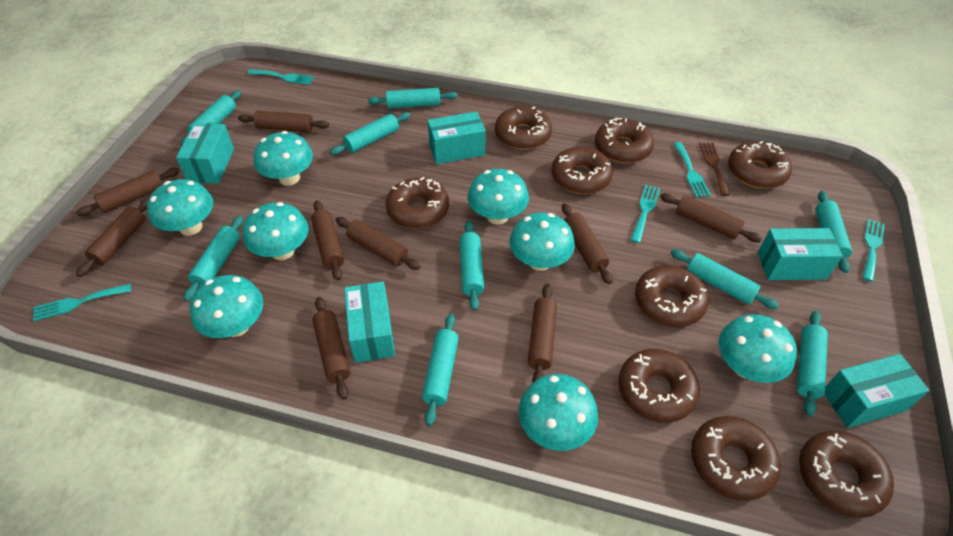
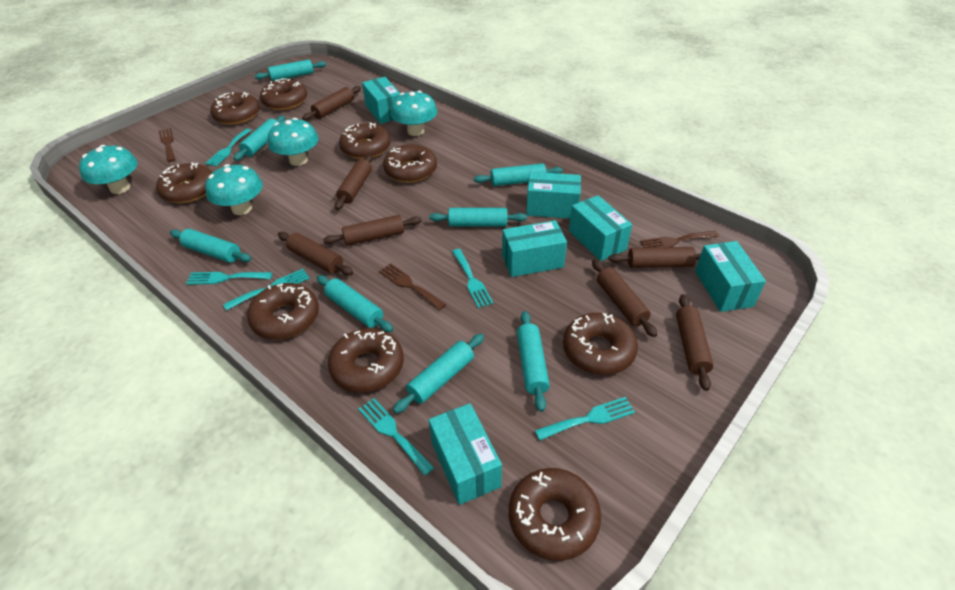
brown fork: [699,143,730,196] = 1 -> [159,128,176,162] [379,263,446,310] [640,231,719,248] = 3
brown rolling pin: [76,168,180,216] [76,198,149,277] [238,111,329,132] [311,200,344,281] [312,297,351,400] [336,217,421,270] [528,284,557,382] [562,203,612,284] [660,193,762,242] = 9 -> [278,232,353,275] [302,86,361,120] [323,215,422,246] [335,155,373,210] [592,259,657,337] [609,247,701,268] [676,294,714,391] = 7
turquoise box: [176,123,234,183] [344,281,395,363] [428,111,486,164] [758,228,843,280] [824,354,930,428] = 5 -> [362,77,400,124] [429,403,502,505] [502,220,567,277] [526,172,581,219] [569,195,632,261] [695,241,766,312] = 6
turquoise fork: [33,284,131,321] [248,69,314,85] [631,185,660,243] [674,142,711,197] [862,219,885,282] = 5 -> [186,272,272,285] [205,129,252,166] [223,269,310,311] [358,398,434,476] [452,249,494,308] [535,397,635,441] = 6
turquoise mushroom: [147,179,213,236] [190,275,263,338] [243,202,309,260] [254,131,313,186] [468,169,529,225] [510,212,575,271] [518,374,598,451] [719,314,797,383] = 8 -> [79,145,137,194] [205,164,263,215] [268,118,319,166] [390,91,437,136] = 4
turquoise rolling pin: [181,90,241,146] [184,216,243,301] [330,112,410,155] [368,88,458,109] [422,313,459,426] [459,221,484,311] [671,249,779,310] [797,311,828,417] [815,191,852,273] = 9 -> [170,229,251,263] [234,116,285,161] [255,59,326,81] [316,275,393,332] [393,334,484,413] [429,208,527,227] [474,163,563,186] [517,311,550,412] = 8

